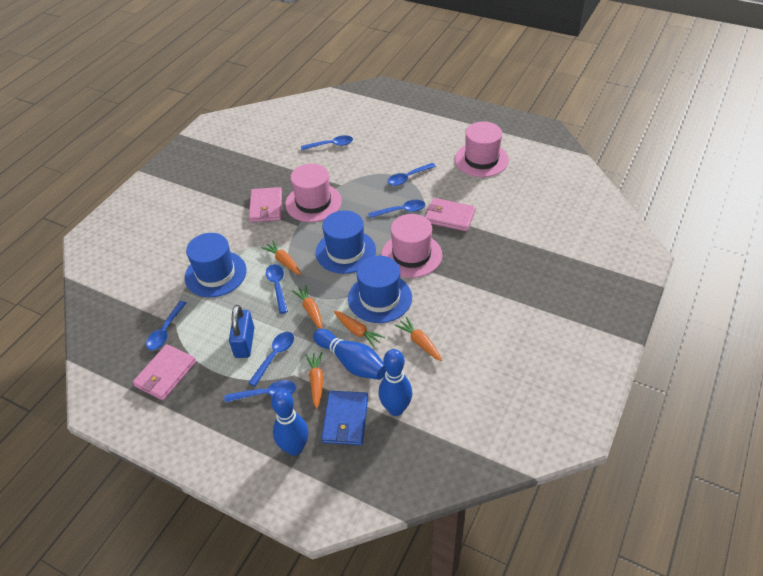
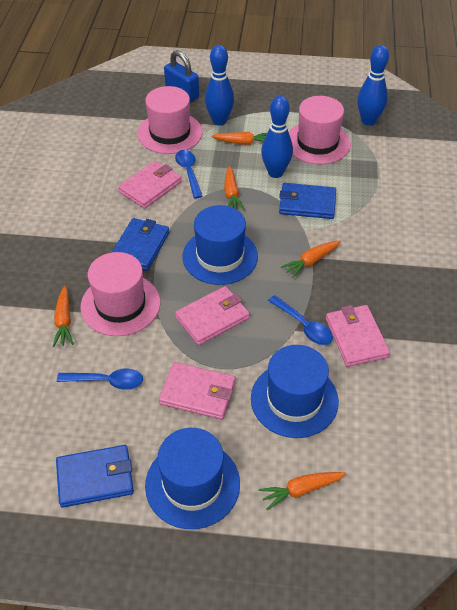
blue spoon: [146,301,186,350] [225,380,296,403] [248,332,294,386] [266,264,288,314] [301,135,353,150] [368,200,425,218] [388,163,436,186] = 7 -> [57,368,143,390] [175,150,203,199] [268,295,333,345] = 3
blue wallet: [321,391,368,445] = 1 -> [56,445,134,508] [111,218,169,271] [279,183,336,219] = 3
pink wallet: [133,344,196,400] [249,187,282,222] [425,198,476,231] = 3 -> [118,161,182,209] [159,362,236,420] [175,286,250,345] [326,305,390,367] = 4

